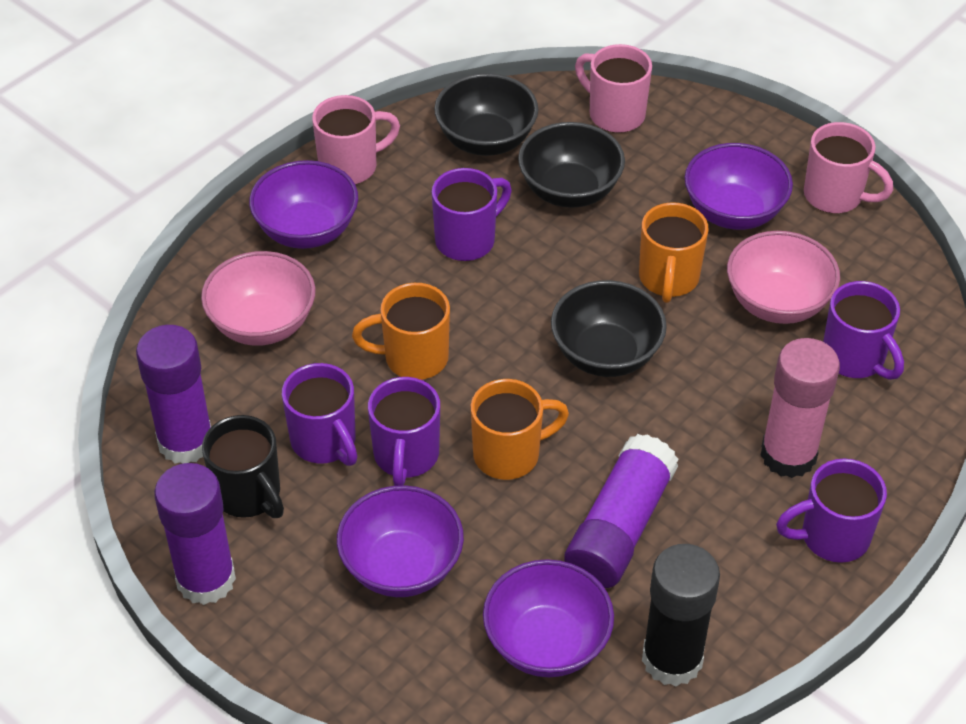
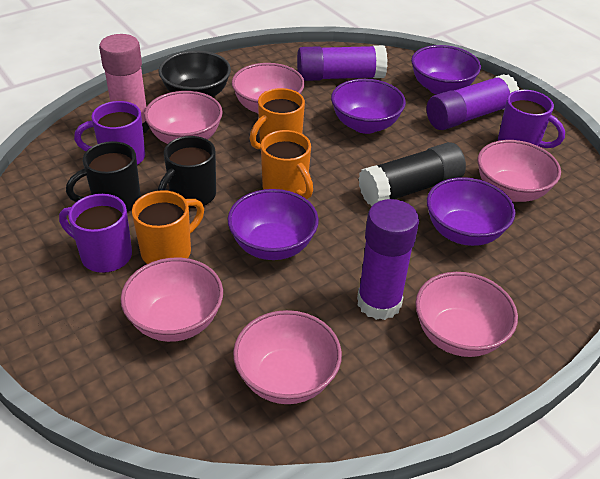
black bowl: [434,73,538,156] [518,122,625,208] [551,280,667,377] = 3 -> [159,51,231,97] = 1
black mug: [202,415,284,518] = 1 -> [66,141,141,212] [158,136,216,208] = 2
pink bowl: [201,251,316,346] [727,231,840,324] = 2 -> [121,258,223,342] [144,91,223,144] [232,63,305,114] [233,310,342,404] [415,272,518,357] [478,140,561,202] = 6
pink mug: [312,95,400,184] [575,44,652,133] [804,122,893,214] = 3 -> none = 0
purple mug: [282,363,357,466] [368,377,440,486] [432,168,512,261] [776,459,887,563] [823,281,904,380] = 5 -> [59,194,132,273] [74,101,145,165] [498,90,565,148] = 3

